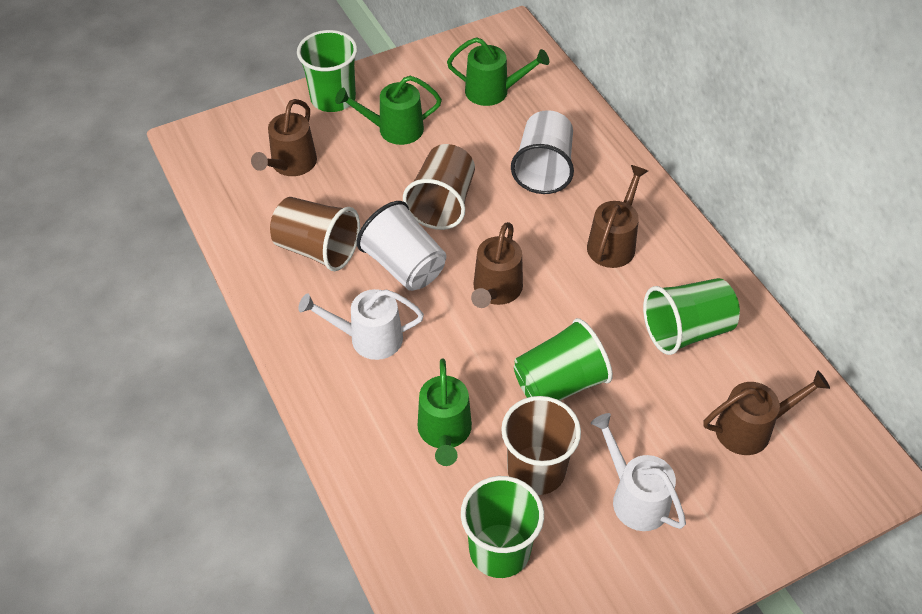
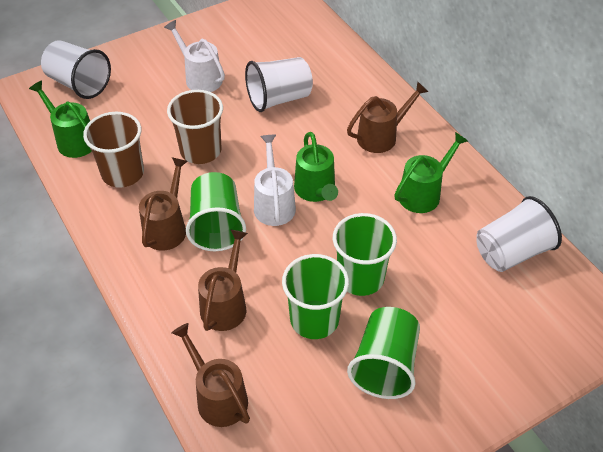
brown cup: [270,197,360,271] [403,144,475,230] [501,396,581,495] = 3 -> [83,112,144,188] [167,90,223,164] = 2
white cup: [357,201,446,291] [511,110,574,194] = 2 -> [41,40,111,99] [245,57,313,112] [476,196,562,272] = 3

